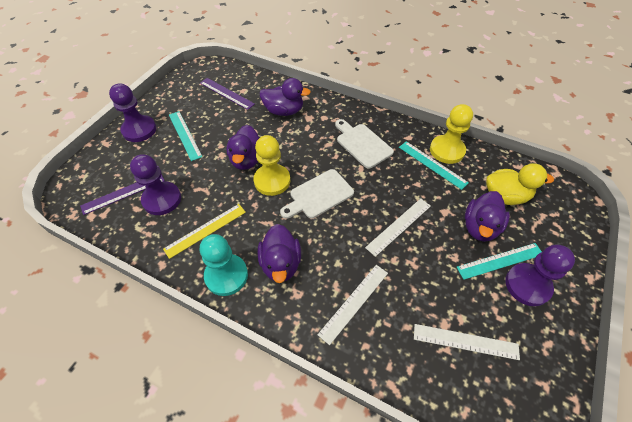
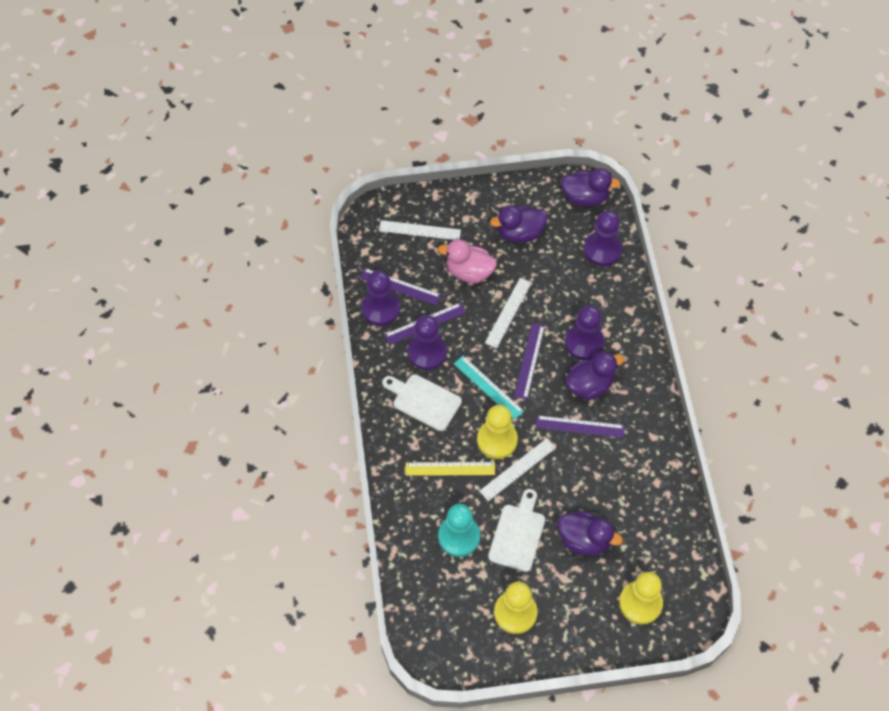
pink duck: none = 0 -> [438,239,497,283] = 1
purple pawn: [109,83,156,142] [130,154,181,215] [505,244,575,306] = 3 -> [362,271,400,326] [408,315,447,370] [565,305,605,360] [584,211,622,266] = 4
purple ruler: [80,175,165,215] [200,78,255,110] = 2 -> [360,268,441,305] [384,303,466,345] [514,323,545,400] [536,415,625,438] = 4
turquoise ruler: [169,111,203,161] [399,141,469,190] [457,243,542,280] = 3 -> [454,356,524,420] = 1
yellow duck: [486,163,554,205] = 1 -> none = 0
yellow pawn: [253,135,290,196] [430,104,473,164] = 2 -> [477,405,518,459] [494,582,538,634] [619,572,663,624] = 3

